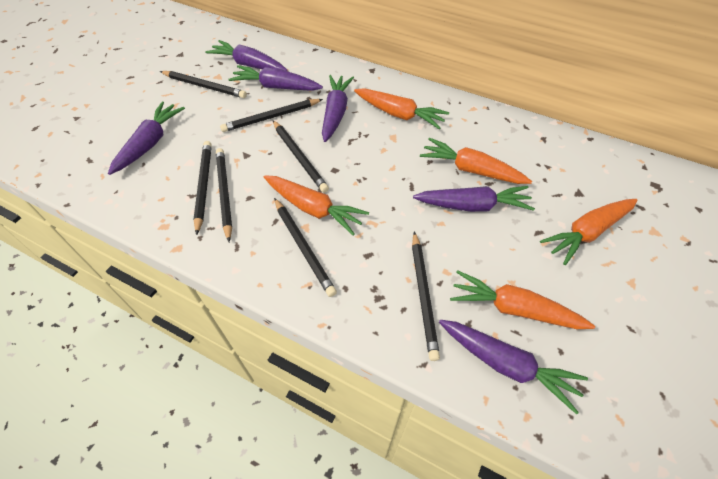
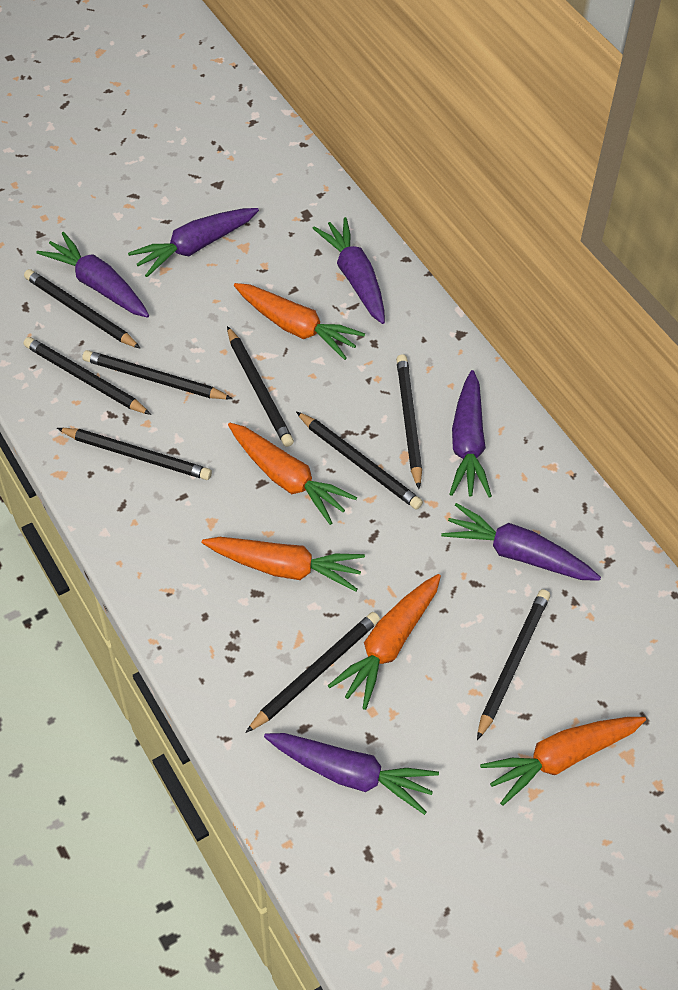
black pencil: [160,71,247,98] [193,141,212,235] [216,148,232,242] [220,99,323,132] [273,120,329,193] [274,198,337,297] [412,231,440,361] = 7 -> [24,269,141,349] [24,337,151,415] [57,428,212,480] [82,350,233,399] [227,326,294,447] [245,612,380,733] [296,412,423,510] [396,354,422,489] [477,589,550,740] = 9

